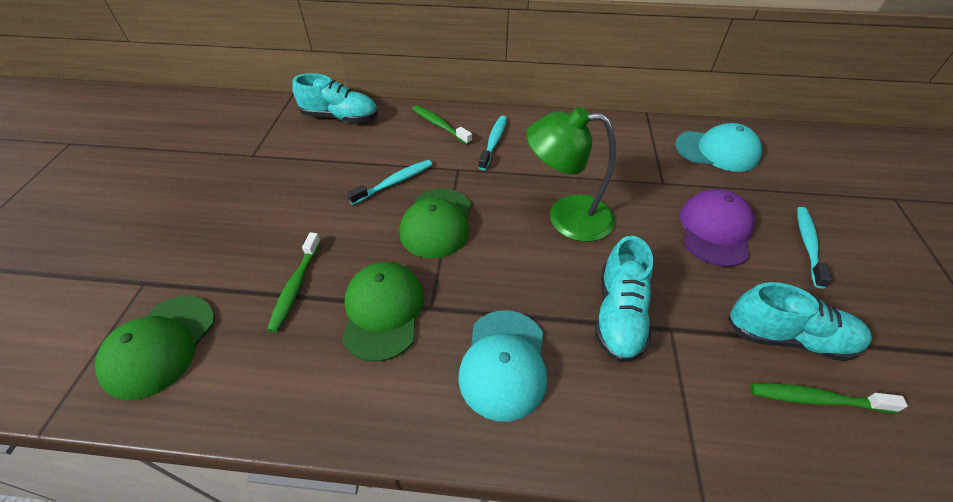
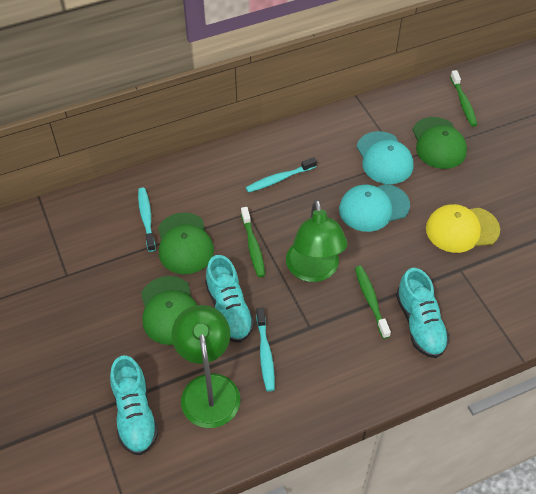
green lamp: [527,107,616,242] = 1 -> [172,305,240,428] [286,199,348,282] = 2
purple cap: [680,189,754,267] = 1 -> none = 0
yellow cap: none = 0 -> [426,204,500,253] = 1

